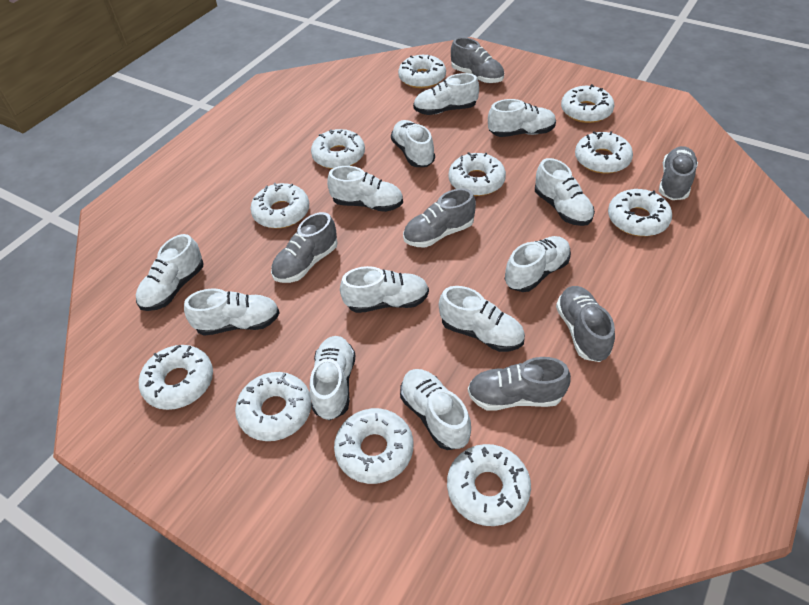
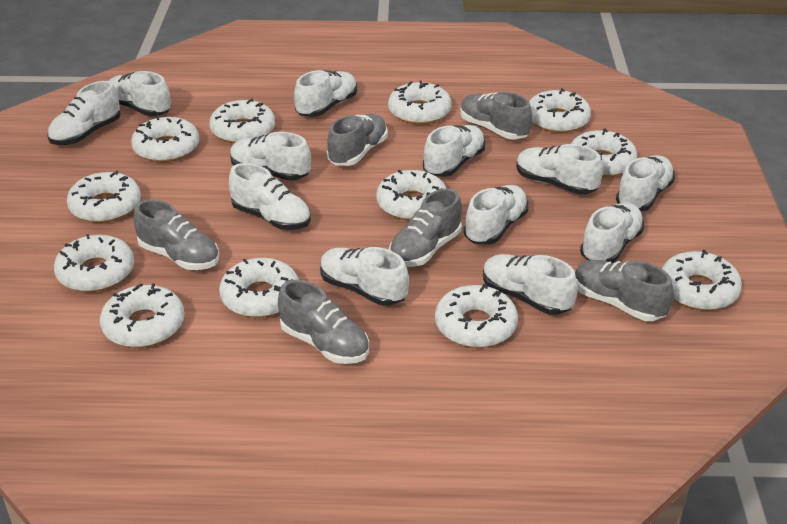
white donut: [139,345,213,410] [235,372,312,441] [250,183,309,229] [311,129,365,169] [334,408,413,484] [398,55,446,88] [447,444,531,526] [449,152,506,196] [561,84,614,123] [575,131,633,174] [608,189,672,236] = 11 -> [54,234,134,292] [67,171,141,223] [100,283,185,348] [131,116,199,162] [209,98,275,143] [219,258,299,318] [376,170,446,220] [388,80,452,124] [435,283,518,348] [529,88,591,133] [571,128,637,177] [662,250,742,311] = 12

